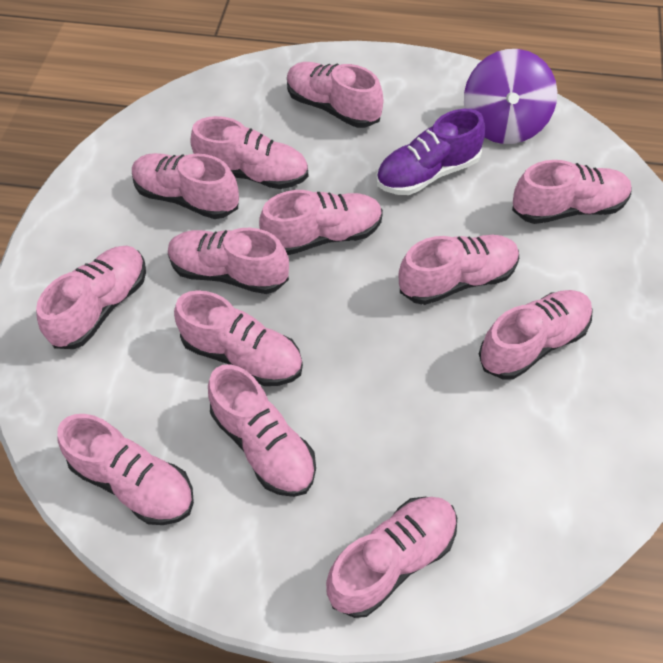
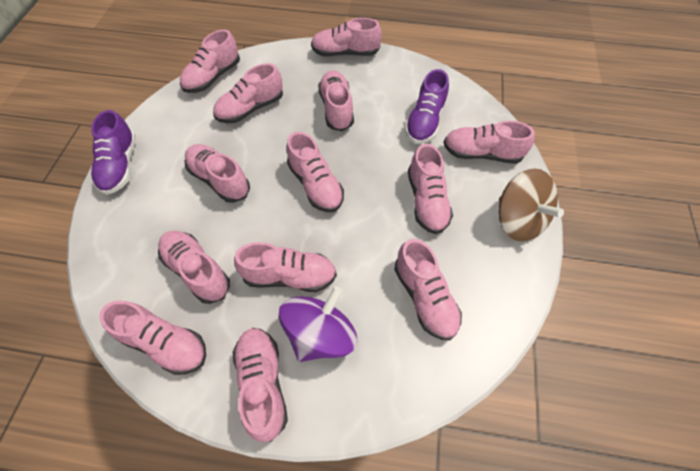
brown spinning top: none = 0 -> [498,169,564,241] = 1
purple shoe: [376,109,485,195] = 1 -> [91,110,136,195] [405,69,449,144] = 2

